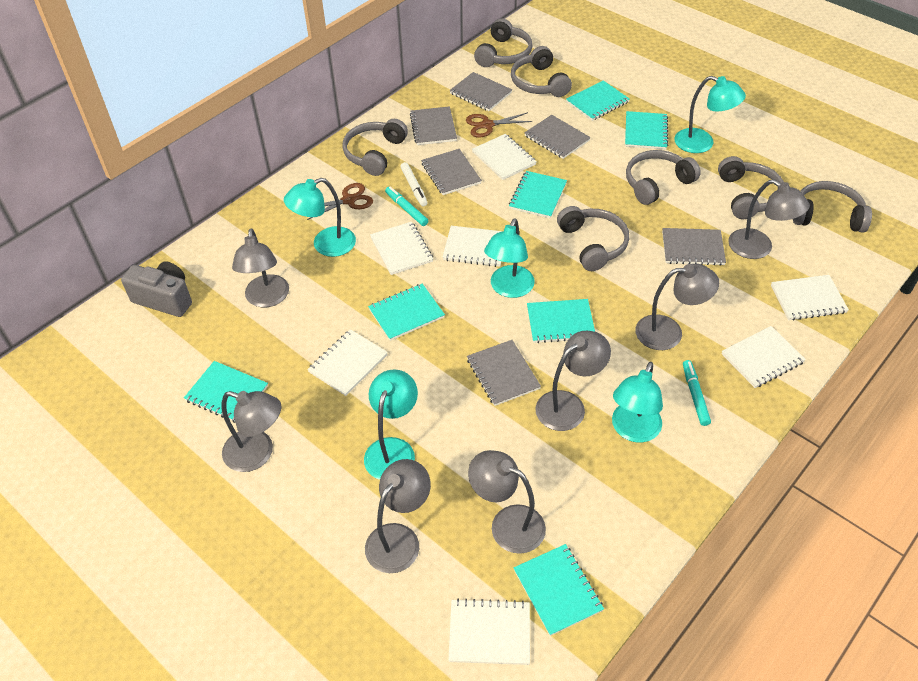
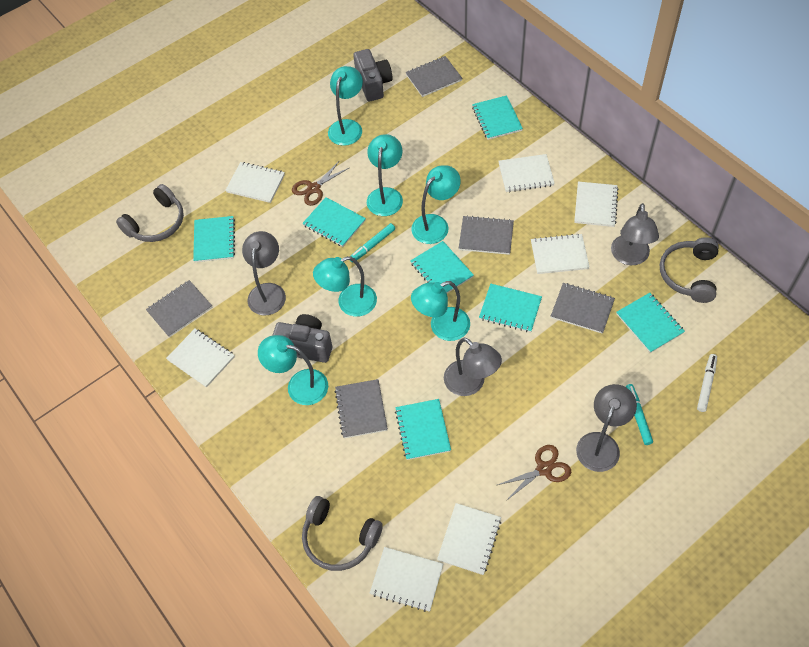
grey camera: [121,261,192,317] = 1 -> [272,314,332,363] [353,49,393,102] = 2
grey headphones: [342,119,408,176] [474,18,532,67] [511,46,572,97] [557,206,629,271] [626,150,701,205] [718,156,784,219] [793,181,872,233] = 7 -> [116,184,184,242] [302,496,383,571] [660,237,719,303] = 3
grey lamp: [222,391,281,472] [232,228,289,307] [365,459,431,573] [468,450,546,554] [536,331,611,431] [635,264,719,350] [728,180,810,259] = 7 -> [242,231,286,316] [444,337,502,396] [576,384,637,472] [611,203,659,265] = 4
grey notebook: [410,106,457,145] [421,149,482,195] [449,72,512,111] [467,340,541,406] [525,115,591,159] [662,228,726,266] = 6 -> [146,280,212,337] [335,379,388,438] [406,56,463,97] [459,215,514,255] [551,283,615,334] = 5
turquoise lamp: [284,178,356,257] [364,369,418,480] [484,218,535,298] [612,362,663,443] [674,76,746,153] = 5 -> [258,335,328,405] [313,256,377,317] [328,66,363,146] [367,134,403,216] [411,165,461,244] [411,281,470,341] = 6

